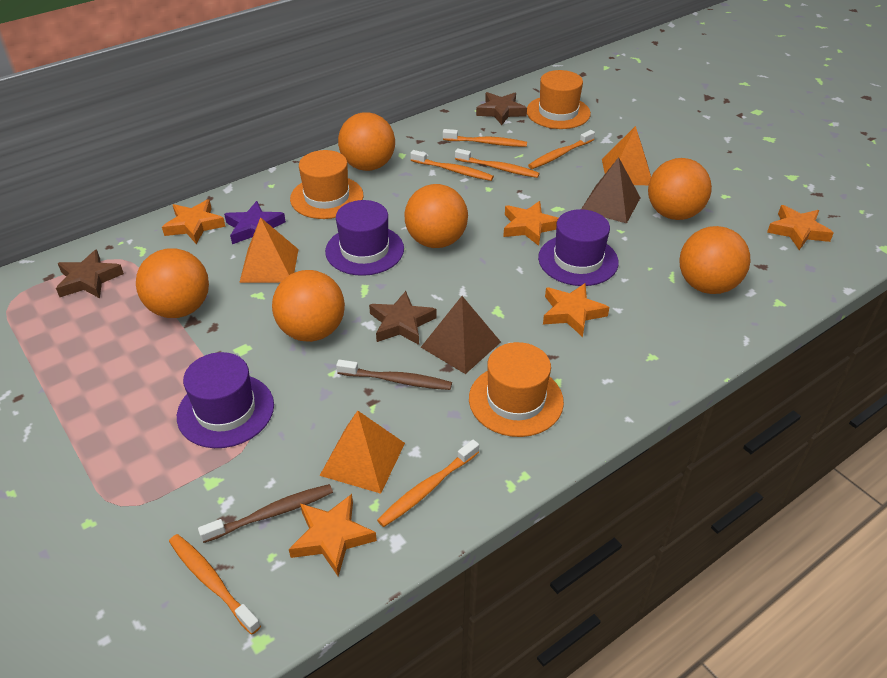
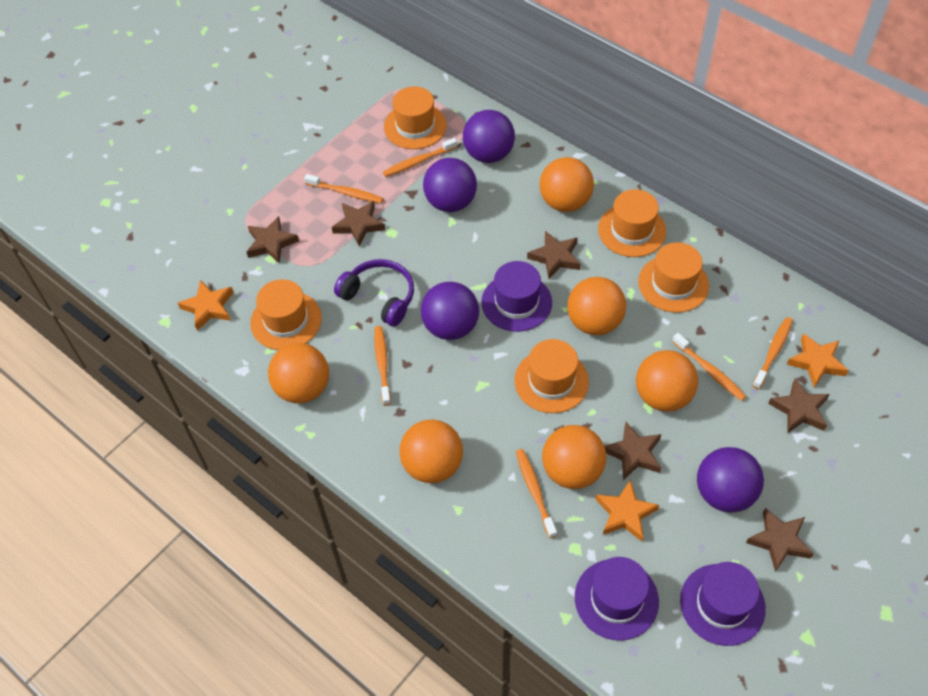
brown pyramid: [421,296,501,374] [581,157,640,224] = 2 -> none = 0
brown star: [56,249,124,298] [369,291,436,345] [476,92,527,125] = 3 -> [247,216,299,264] [332,201,385,247] [527,231,581,279] [604,422,661,480] [746,508,814,572] [768,378,830,434] = 6
brown toothbrush: [198,484,333,543] [336,360,452,390] = 2 -> none = 0
orange hat: [290,150,364,219] [469,342,564,437] [527,70,591,129] = 3 -> [250,279,322,350] [384,86,447,149] [514,339,589,413] [598,189,666,257] [638,242,709,313] = 5
orange pyramid: [239,217,299,283] [320,411,405,494] [602,126,651,185] = 3 -> none = 0
orange star: [162,199,226,244] [289,494,377,576] [503,201,558,246] [543,283,609,337] [767,205,834,250] = 5 -> [178,280,234,331] [595,480,659,541] [786,333,849,388] = 3
purple ball: none = 0 -> [421,282,479,340] [423,158,477,212] [463,110,515,163] [697,447,764,513] = 4
purple headphones: none = 0 -> [334,259,414,327] = 1
purple star: [224,201,286,244] = 1 -> none = 0

